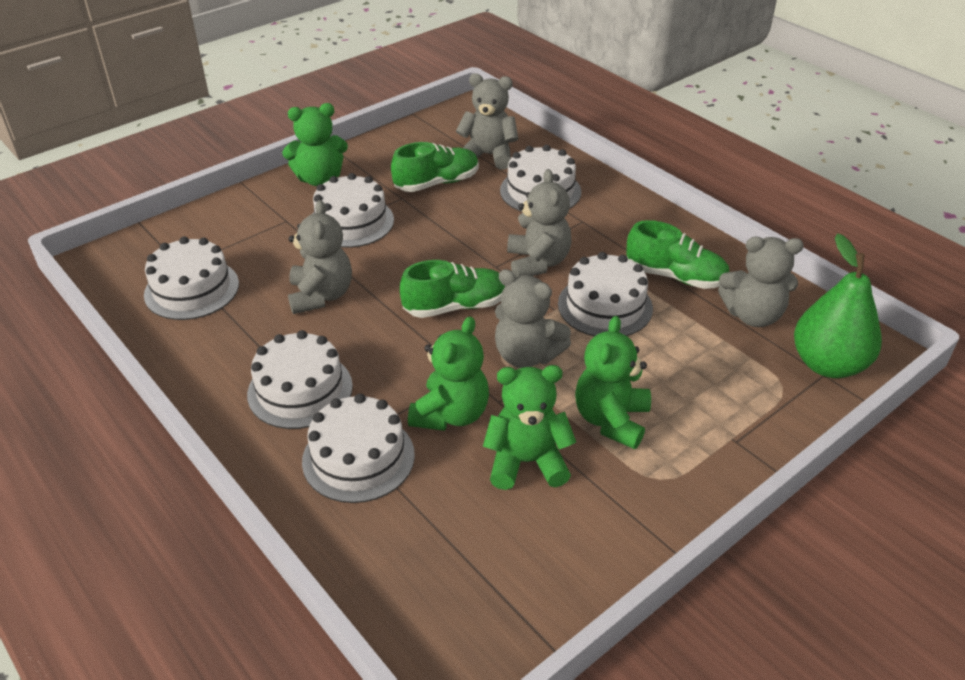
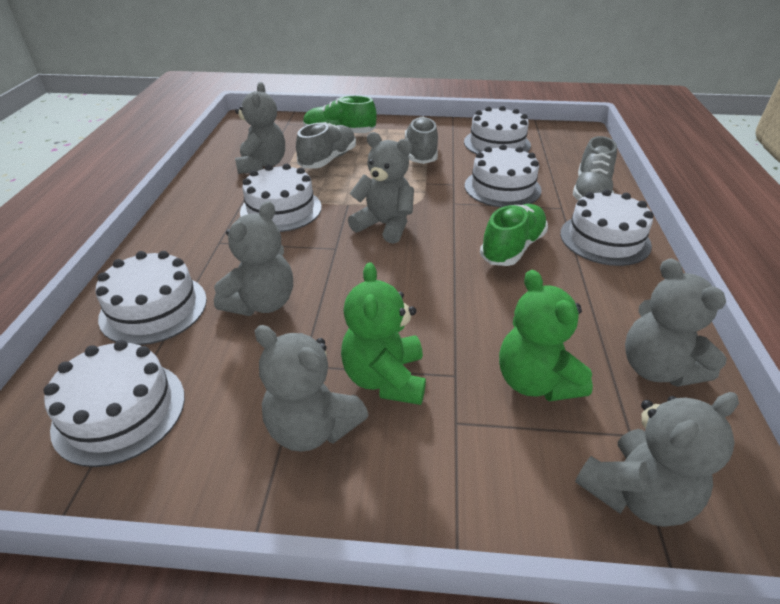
green pear: [794,233,882,378] = 1 -> none = 0
green shoe: [391,142,479,192] [400,260,505,318] [626,220,729,289] = 3 -> [303,95,377,133] [480,204,548,266] = 2
green teddy bear: [282,103,348,186] [408,317,489,431] [483,365,576,490] [575,316,651,449] = 4 -> [341,262,426,405] [499,270,593,401] = 2
grey shoe: none = 0 -> [296,122,356,169] [405,116,438,164] [573,136,617,201] = 3
grey teddy bear: [288,200,352,314] [456,73,518,170] [495,269,571,368] [507,169,572,277] [718,237,804,327] = 5 -> [214,201,293,316] [235,82,285,174] [255,325,368,452] [348,132,414,244] [575,392,739,527] [625,258,727,387] = 6

